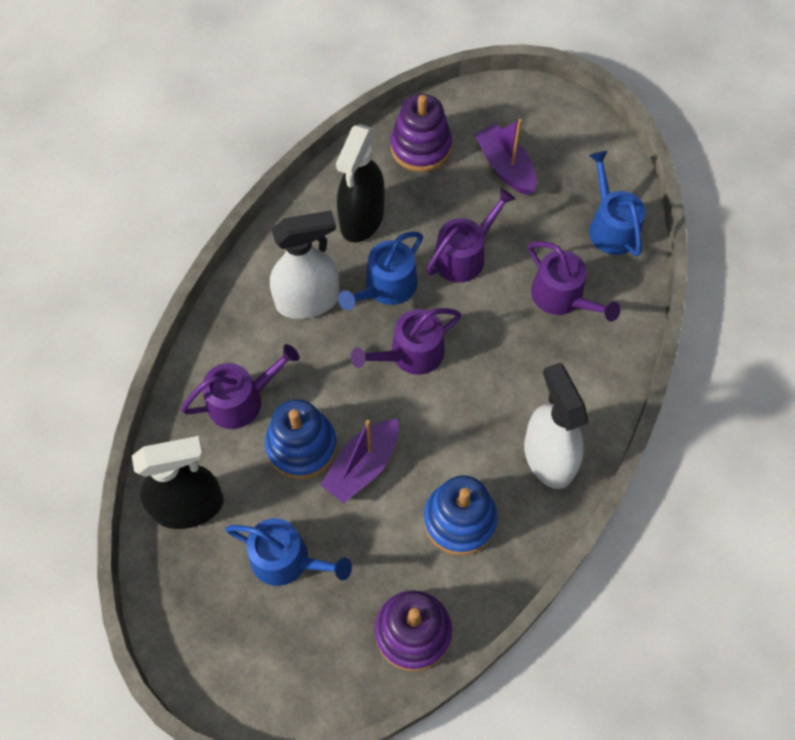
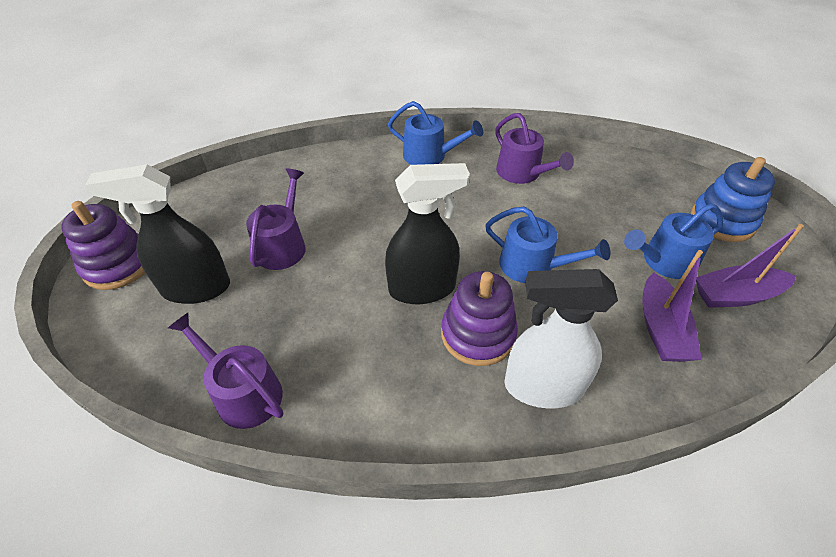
blue stacking toy: [265,399,337,479] [423,475,498,555] = 2 -> [691,157,775,242] = 1
purple watering can: [181,344,299,429] [351,308,461,375] [426,188,516,282] [528,241,621,321] = 4 -> [168,313,283,429] [246,168,306,270] [495,113,574,184] = 3
white spray bottle: [270,210,339,319] [524,363,588,489] = 2 -> [504,269,618,408] = 1

